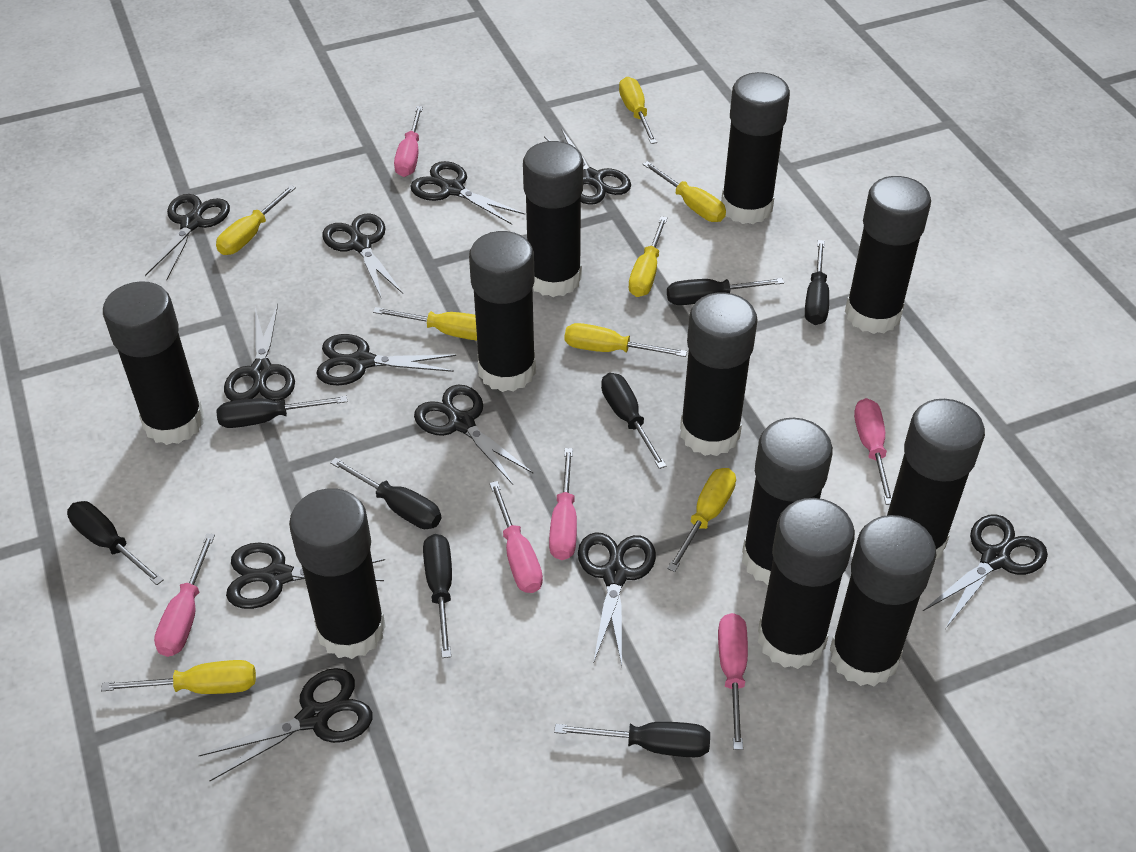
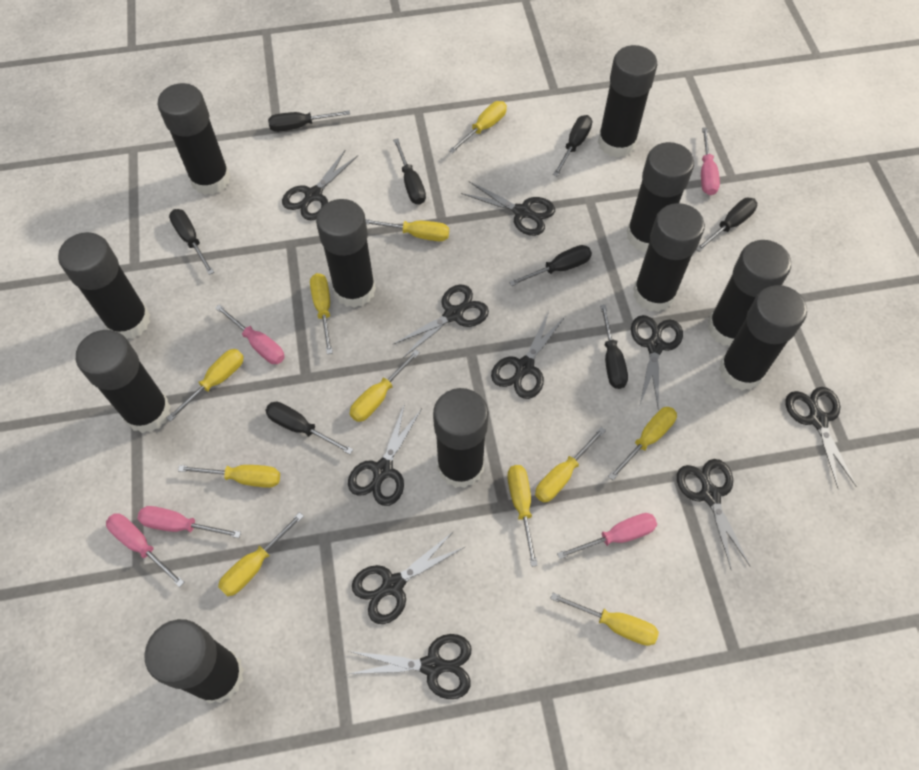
black scissors: [145,194,230,280] [198,668,372,781] [224,304,295,401] [226,543,385,609] [316,334,456,385] [322,214,403,299] [410,161,525,225] [414,385,533,485] [544,130,631,205] [578,532,656,666] [922,514,1048,629] = 11 -> [282,150,358,221] [348,403,422,506] [349,634,471,699] [352,531,465,624] [392,285,489,358] [461,181,555,236] [491,311,565,399] [631,315,683,406] [677,459,750,571] [786,387,856,488] = 10
pink screwdriver: [154,533,215,657] [394,106,423,177] [489,481,543,593] [549,448,577,560] [718,613,748,750] [854,398,892,505] = 6 -> [106,513,185,587] [137,506,241,538] [215,304,285,364] [557,513,657,559] [701,127,720,195] = 5
yellow screwdriver: [101,660,256,694] [216,185,296,255] [373,307,477,341] [565,323,687,357] [619,77,657,144] [629,216,668,297] [643,161,726,222] [667,468,736,572] = 8 -> [167,349,244,422] [178,465,280,488] [218,512,304,596] [310,273,333,354] [350,349,420,422] [366,219,449,241] [449,101,507,153] [507,465,538,567] [535,427,606,503] [550,593,659,646] [608,407,677,480] = 11

